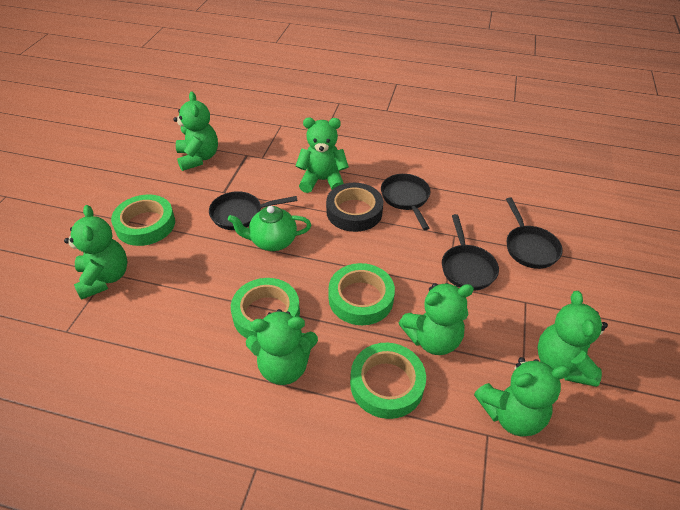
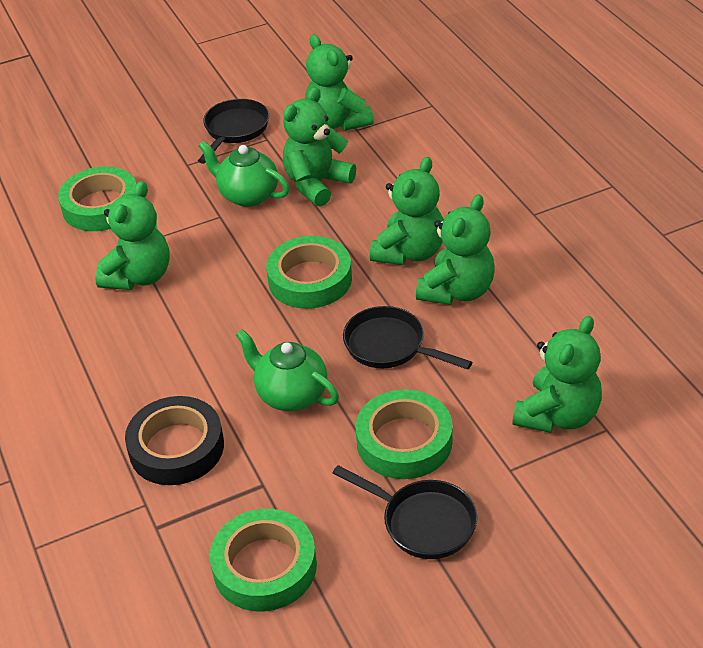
black pan: [209,191,297,230] [381,174,431,230] [442,214,499,291] [506,197,563,269] = 4 -> [198,99,269,164] [333,465,477,559] [343,306,472,370] = 3
green teapot: [228,206,311,251] = 1 -> [199,141,290,207] [236,329,339,411] = 2
green teddy bear: [64,205,128,300] [174,92,218,171] [246,309,318,385] [296,118,349,193] [399,283,474,355] [474,357,570,437] [537,291,608,387] = 7 -> [95,181,170,290] [283,87,356,207] [305,34,374,131] [370,157,444,265] [416,194,495,305] [512,316,602,433] = 6

